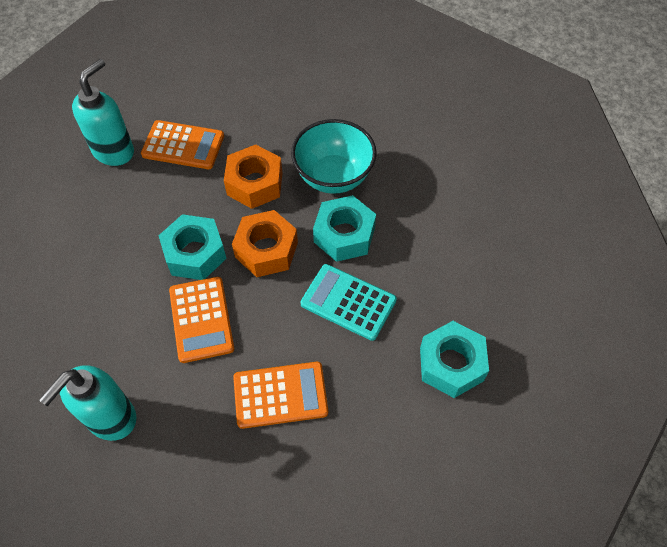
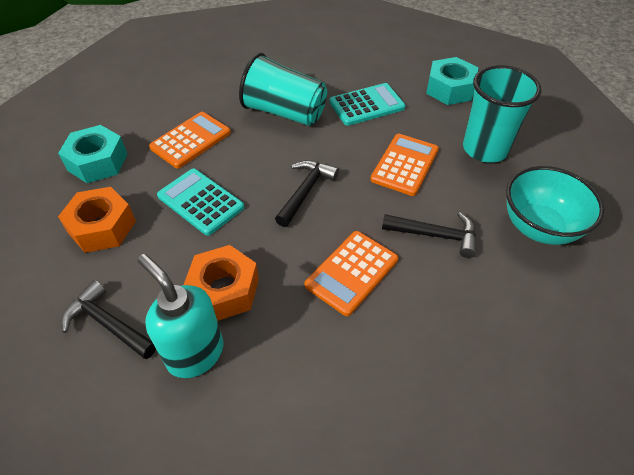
black hammer: none = 0 -> [62,280,156,359] [275,160,339,227] [382,212,476,258] = 3
turquoise calculator: [300,264,397,341] = 1 -> [157,168,244,236] [329,83,406,126] = 2
turquoise cup: none = 0 -> [239,53,327,126] [463,65,541,163] = 2
turquoise nut: [158,214,227,280] [313,195,376,262] [420,321,489,398] = 3 -> [58,125,127,183] [426,57,478,105] = 2
turquoise soap dispenser: [39,365,137,441] [72,59,134,166] = 2 -> [137,254,224,378] = 1

